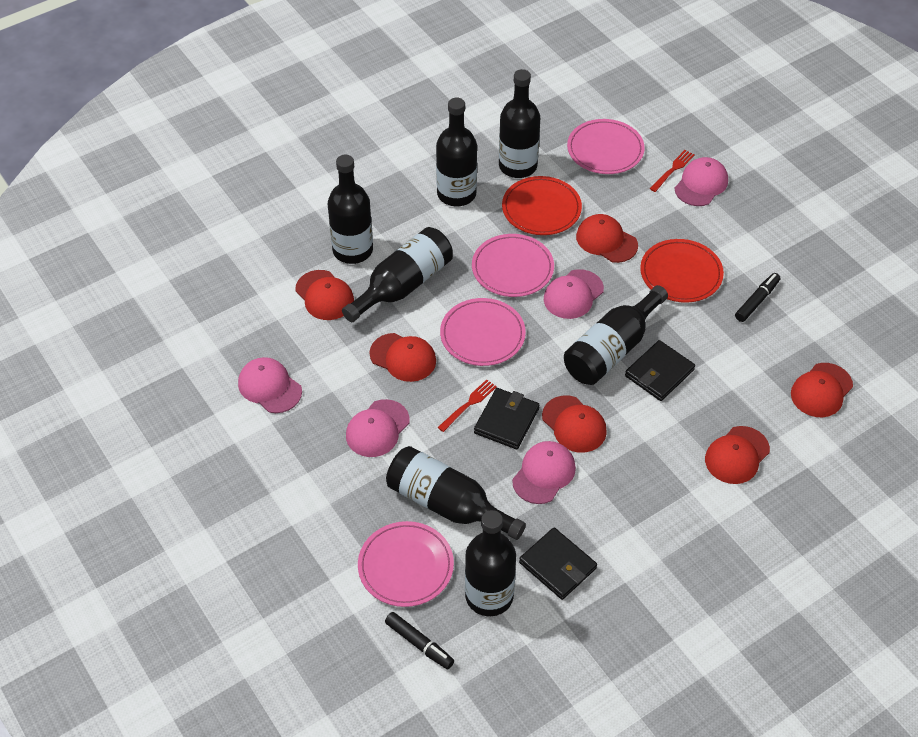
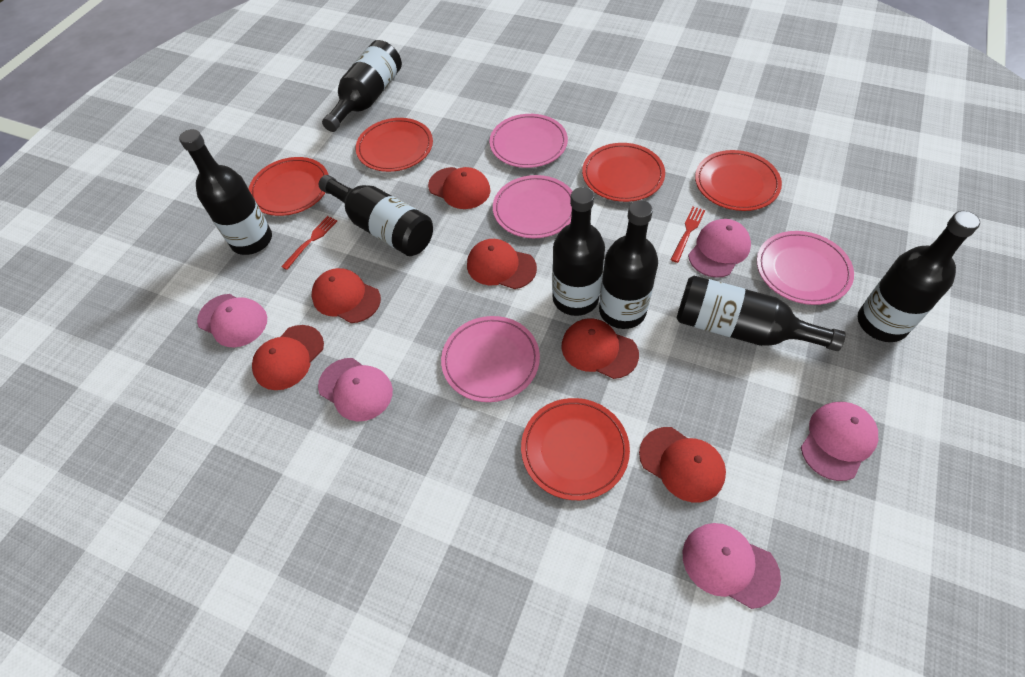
black marker: [385,612,454,669] [735,273,781,322] = 2 -> none = 0
black wallet: [474,388,539,449] [519,527,597,600] [625,340,695,401] = 3 -> none = 0
red plate: [502,176,582,235] [640,239,724,303] = 2 -> [249,157,329,216] [356,118,433,172] [521,398,630,500] [582,143,665,202] [695,150,782,211] = 5

